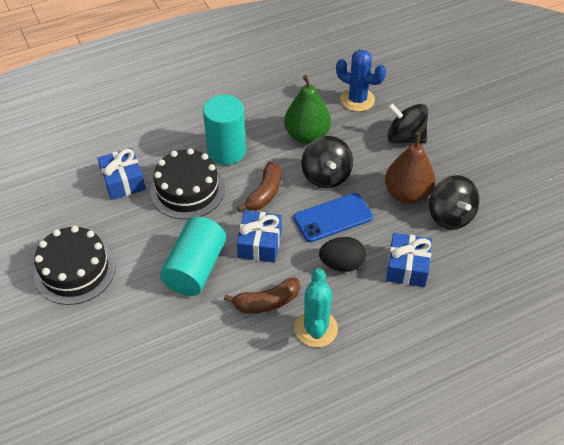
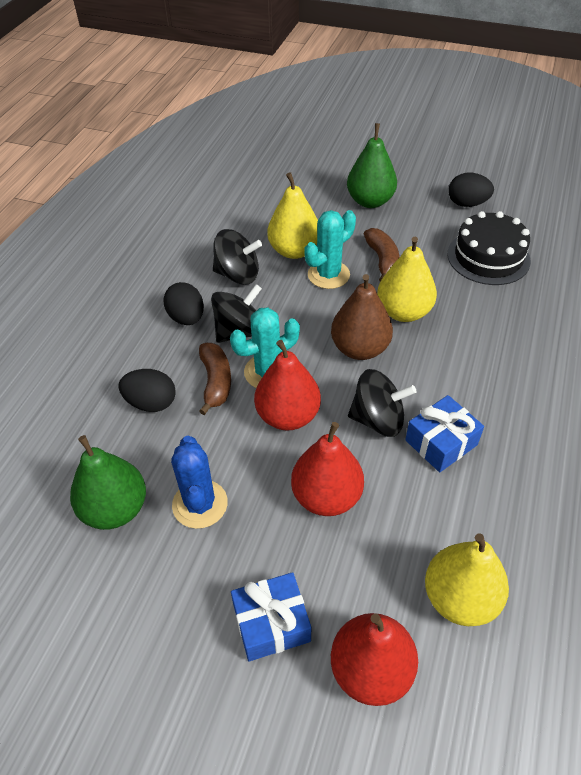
black cake: [34,226,116,305] [150,148,225,219] = 2 -> [447,211,531,285] = 1
black egg: [319,237,366,272] = 1 -> [118,369,176,412] [163,282,204,325] [448,173,494,207] = 3
blue gift: [98,148,146,200] [237,211,282,263] [386,233,432,287] = 3 -> [231,572,311,661] [405,395,484,472] = 2
blue phone: [294,193,373,242] = 1 -> none = 0
green pear: [284,75,331,144] = 1 -> [70,435,146,530] [347,123,397,208] = 2
red pear: none = 0 -> [254,340,321,431] [291,422,364,516] [331,613,418,706] = 3
turquoise cactus: [294,268,338,347] = 1 -> [230,307,300,388] [304,210,356,289] = 2
turquoise cylinder: [160,216,226,296] [203,95,246,165] = 2 -> none = 0
yellow pear: none = 0 -> [267,172,318,259] [377,237,437,322] [425,533,509,626] = 3

